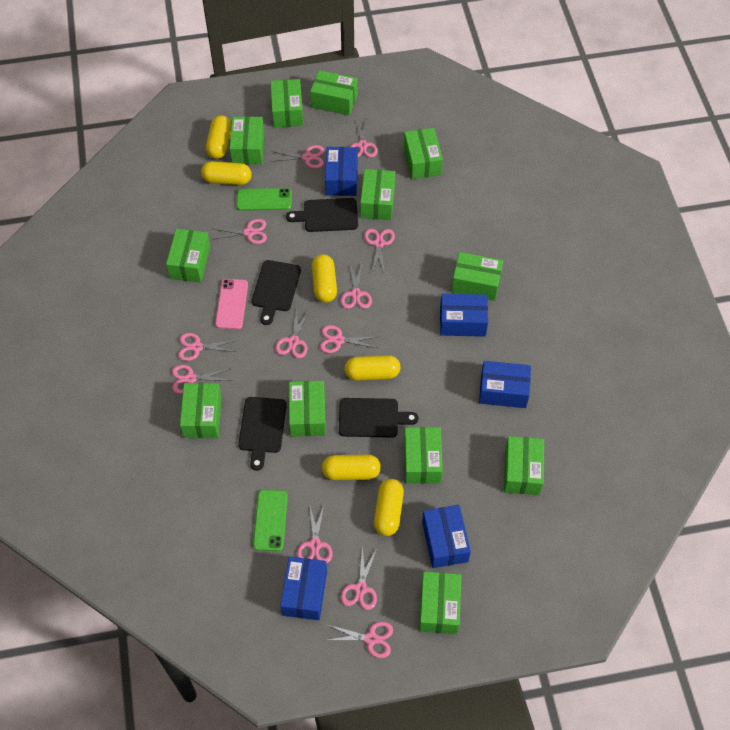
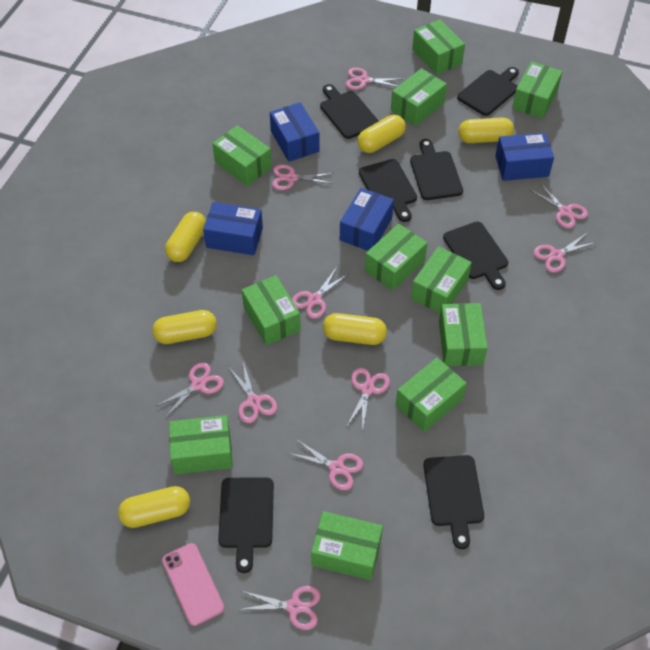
black cutting board: [238,397,287,471] [252,260,301,325] [286,198,358,232] [339,398,418,438] = 4 -> [218,477,274,573] [320,84,379,139] [359,159,417,222] [410,139,463,200] [423,455,484,549] [443,222,508,290] [457,67,519,116] = 7
blue box: [280,556,327,620] [325,147,358,196] [422,505,471,568] [440,294,488,337] [479,361,531,408] = 5 -> [203,202,263,255] [270,102,320,162] [340,188,394,251] [495,133,554,181] = 4
green box: [166,229,210,283] [180,383,222,438] [230,116,264,165] [270,79,303,128] [289,381,326,437] [310,70,358,116] [360,169,395,220] [404,128,443,179] [404,427,443,484] [419,571,461,634] [451,252,503,301] [504,436,544,495] = 12 -> [169,415,233,474] [212,125,272,186] [242,275,301,345] [311,511,383,580] [365,224,427,291] [391,68,447,126] [396,358,467,432] [411,246,472,313] [412,20,465,75] [439,303,488,366] [512,62,563,119] = 11
green phone: [236,188,292,211] [253,490,288,551] = 2 -> none = 0
pink scissors: [172,365,232,394] [178,333,238,361] [211,219,267,244] [271,145,324,168] [275,307,310,358] [297,506,333,563] [320,325,377,353] [328,622,393,658] [341,262,372,309] [341,548,377,610] [350,118,378,157] [364,229,395,274] = 12 -> [155,362,224,418] [228,362,277,423] [238,586,321,630] [272,164,334,190] [288,439,363,490] [292,267,348,319] [346,68,400,90] [346,368,390,432] [529,182,588,228] [534,233,597,272] = 10

